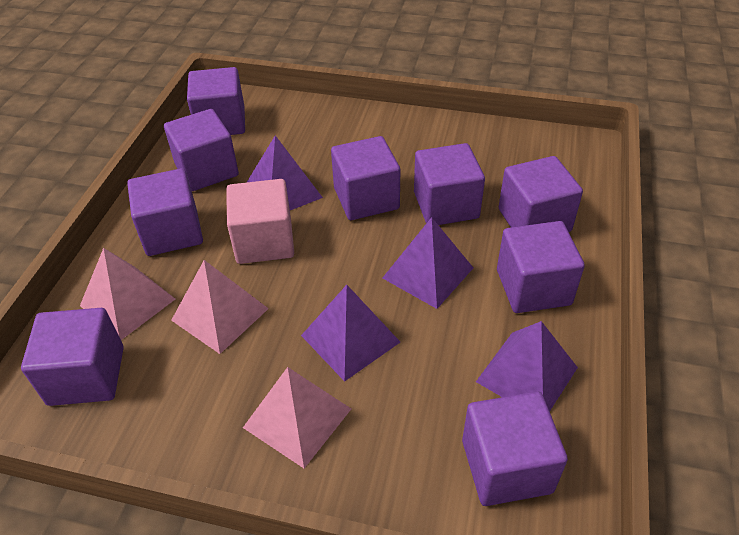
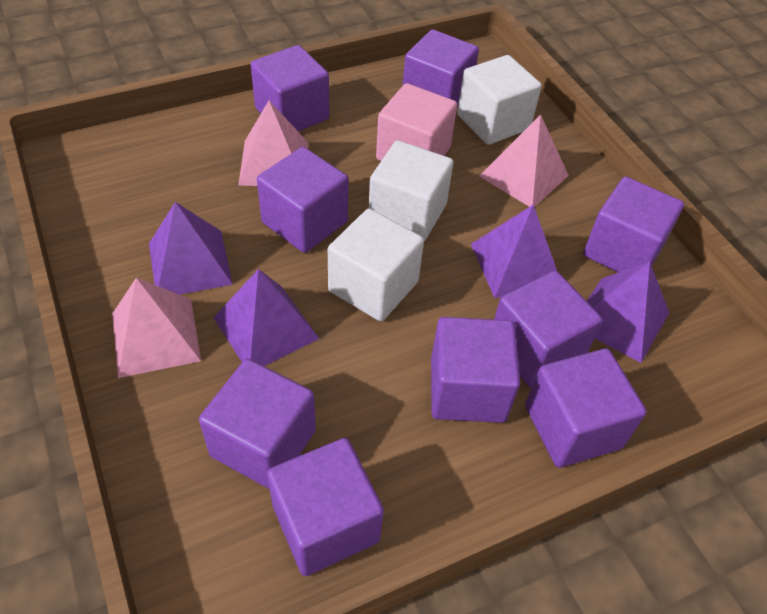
white cube: none = 0 -> [328,209,424,321] [369,140,454,241] [457,55,542,145] = 3

